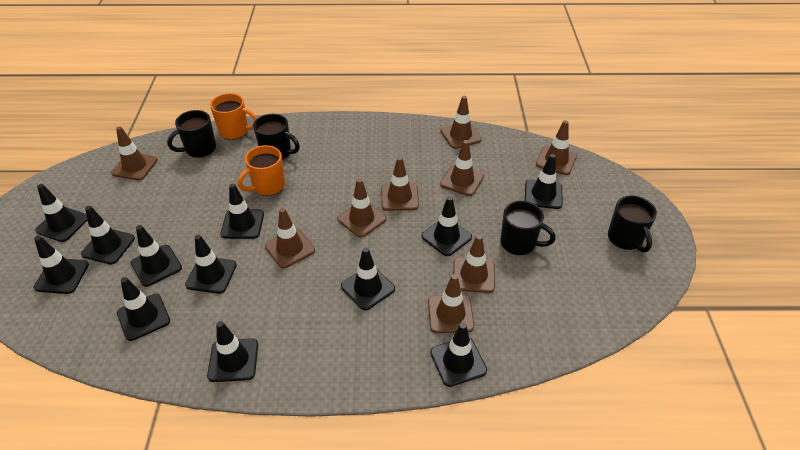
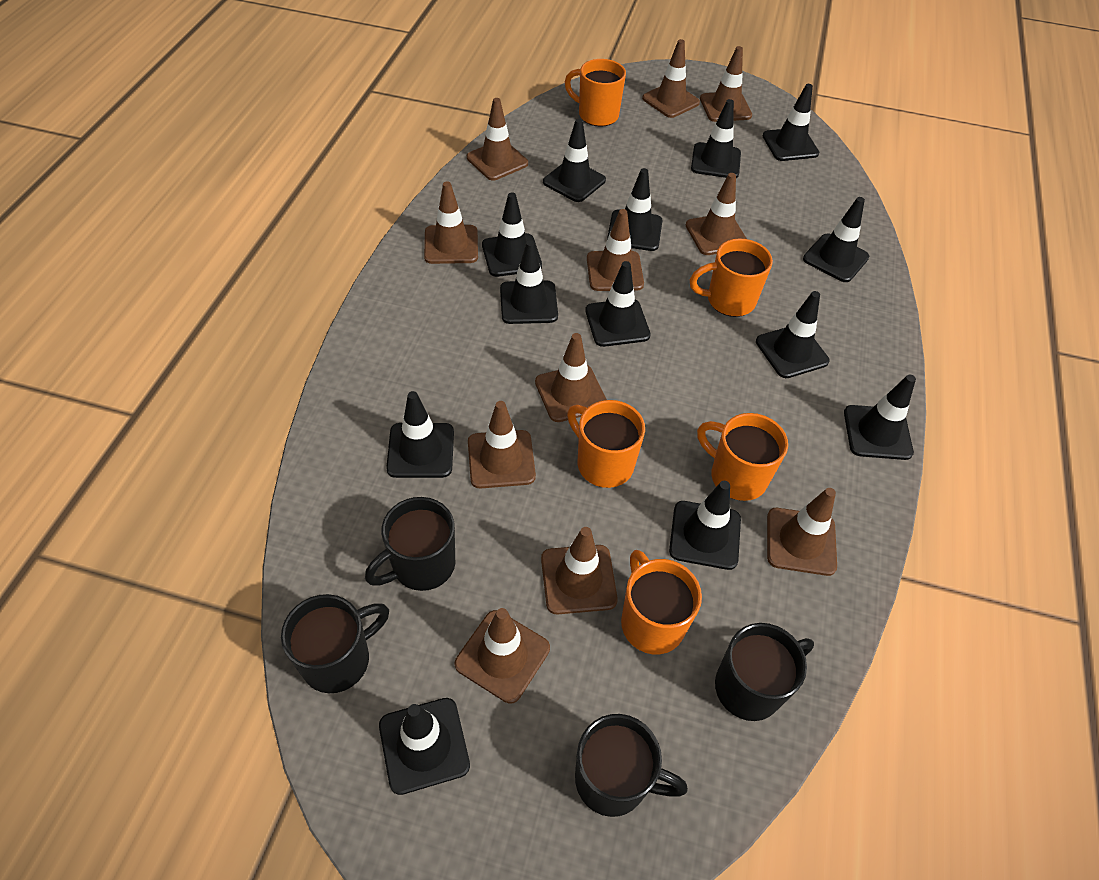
black traffic cone: [34,236,89,294] [35,184,88,242] [81,206,135,264] [117,277,170,341] [131,225,182,287] [185,235,237,294] [207,321,258,382] [220,184,264,239] [341,247,395,310] [421,196,472,256] [430,323,487,387] [525,154,563,209] = 12 -> [379,698,470,795] [386,391,454,478] [482,193,542,277] [500,240,558,324] [543,119,606,202] [585,261,651,347] [607,168,663,251] [669,481,741,570] [691,99,741,178] [756,291,830,378] [763,84,819,161] [803,197,869,282] [844,375,916,460] = 13
brown traffic cone: [111,126,158,180] [265,208,315,268] [337,178,387,238] [381,157,419,211] [428,274,474,333] [440,96,482,149] [440,140,484,196] [453,235,495,293] [536,120,577,175] = 9 -> [424,181,478,264] [455,608,550,704] [467,98,528,180] [468,401,536,488] [535,333,607,422] [541,527,618,614] [587,209,644,291] [642,39,700,118] [686,173,747,255] [700,46,752,122] [767,488,837,576] = 11
orange mug: [210,93,257,140] [238,145,285,196] = 2 -> [565,59,626,127] [567,400,645,488] [621,550,702,654] [690,238,773,317] [697,413,788,501] = 5

